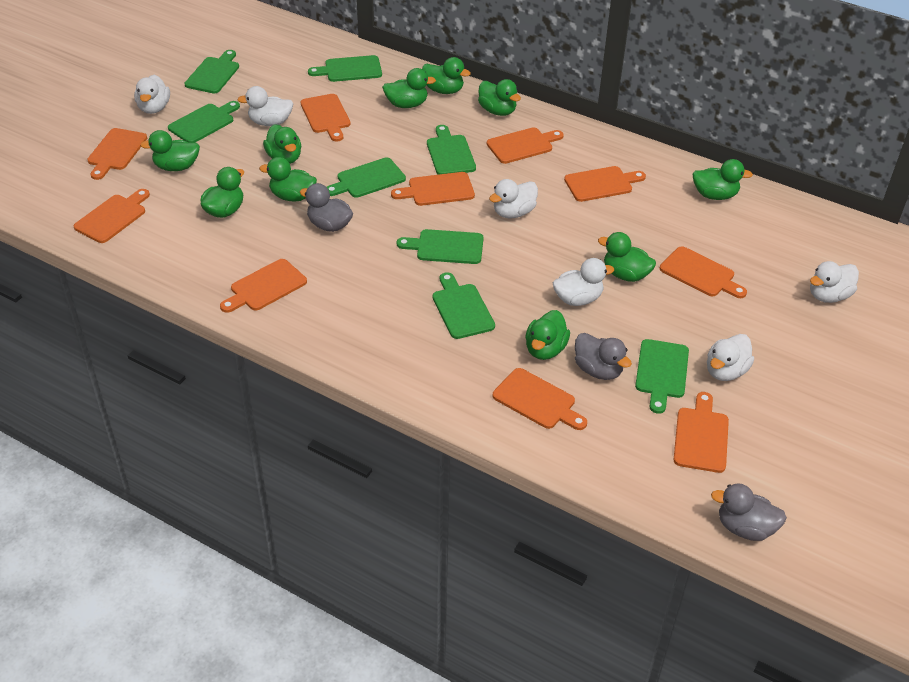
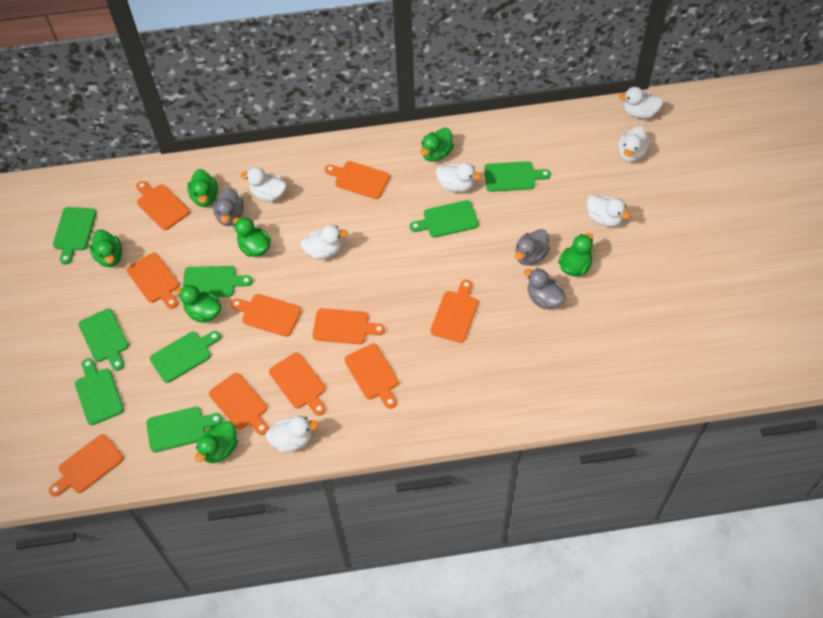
green duck: [140,130,200,171] [200,167,244,218] [259,157,317,202] [263,124,301,164] [382,68,436,108] [422,57,471,94] [478,79,521,116] [525,310,570,360] [598,232,656,282] [692,159,753,200] = 10 -> [89,230,122,267] [175,285,221,323] [187,169,218,207] [195,421,238,463] [233,217,271,257] [420,128,454,162] [558,233,593,276] = 7
white duck: [134,75,170,114] [237,86,294,126] [489,179,538,218] [553,258,614,306] [707,334,754,381] [810,261,859,303] = 6 -> [241,167,287,202] [265,416,318,453] [300,225,348,260] [436,162,481,192] [587,195,631,227] [618,87,663,119] [618,126,649,162] = 7

